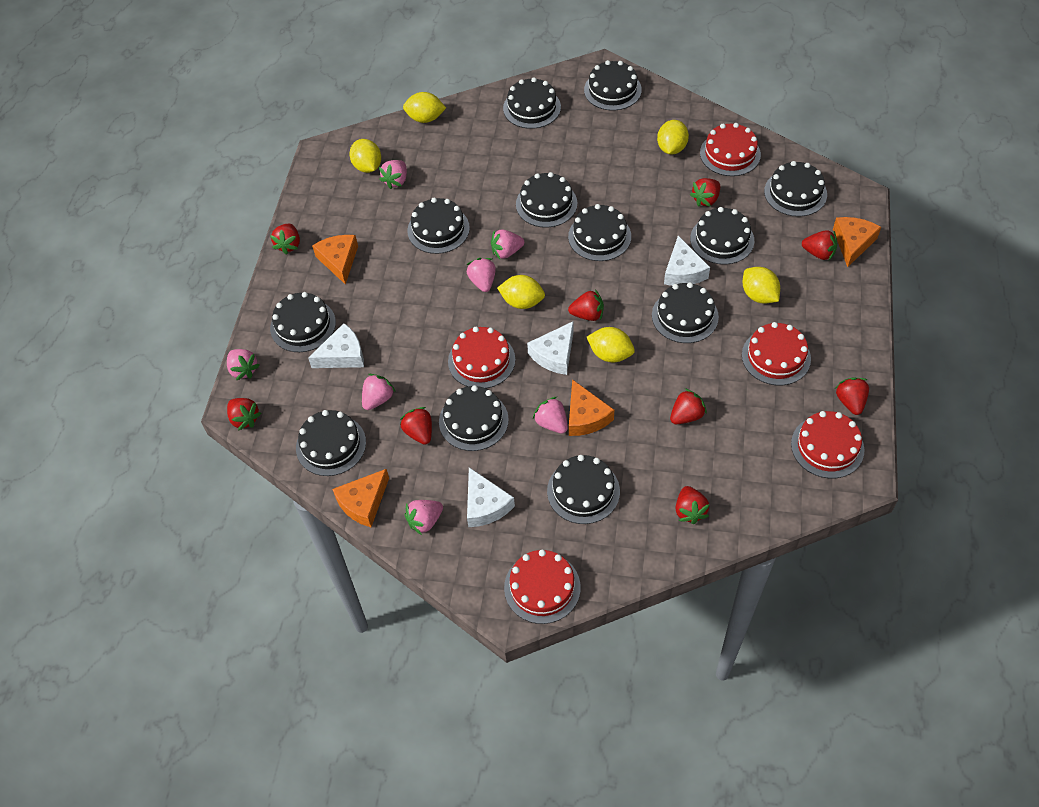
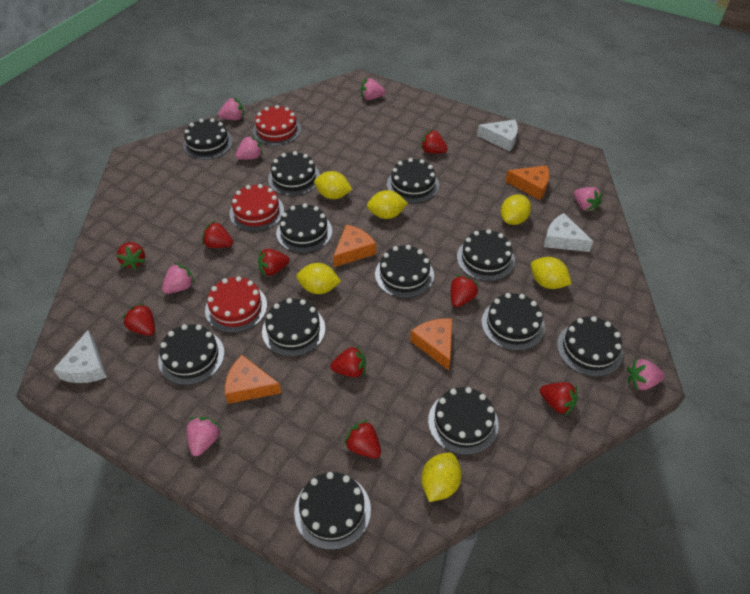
red cake: [448,327,515,388] [504,549,581,624] [700,123,761,176] [742,322,811,385] [791,411,864,478] = 5 -> [205,276,267,333] [229,184,284,231] [253,105,301,146] = 3
white cheese: [308,323,364,368] [467,467,515,527] [527,321,574,375] [664,236,710,286] = 4 -> [53,330,107,383] [477,119,518,151] [544,213,593,252] = 3

